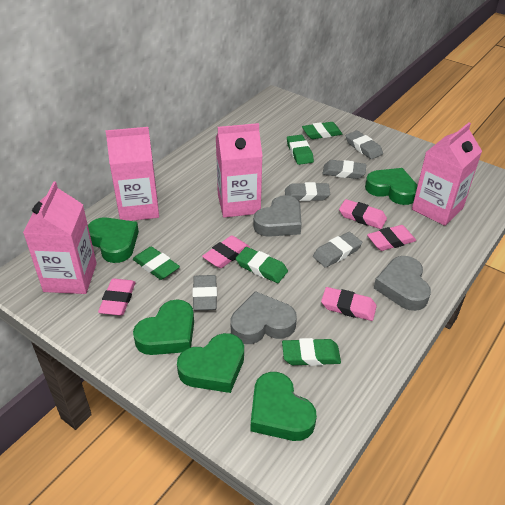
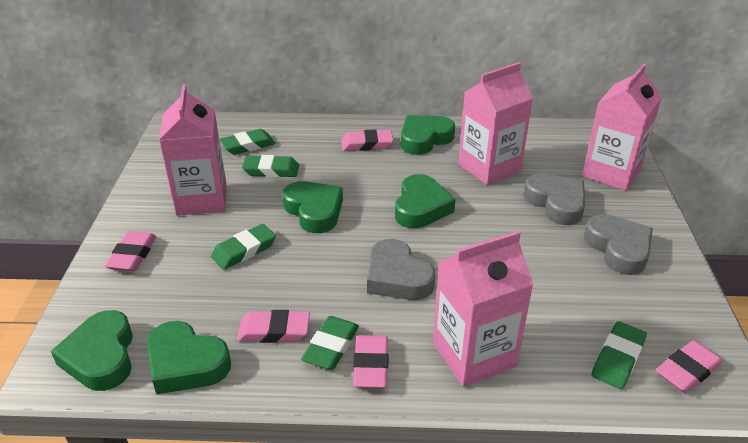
grey eraser: [192,275,217,311] [285,182,330,201] [313,232,362,268] [323,160,366,179] [346,130,383,159] = 5 -> none = 0

